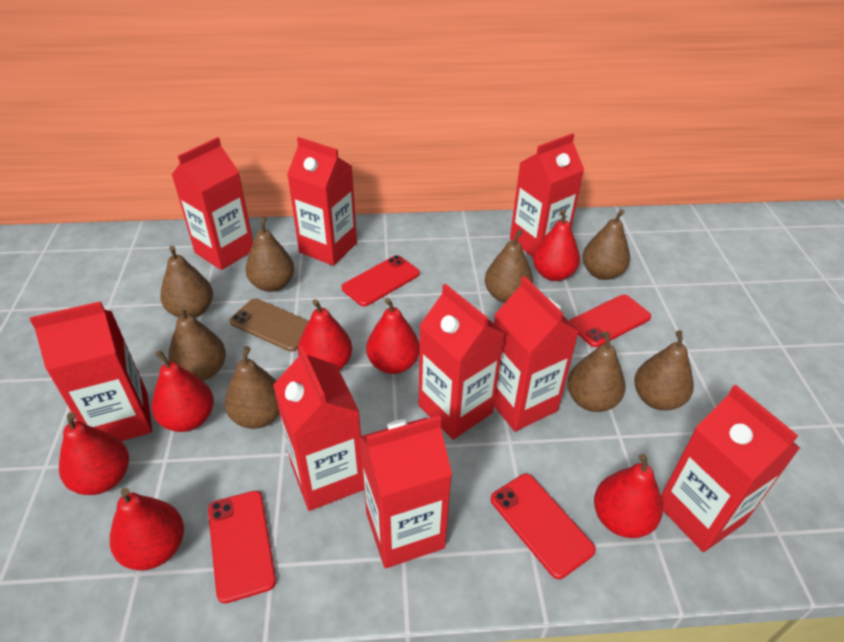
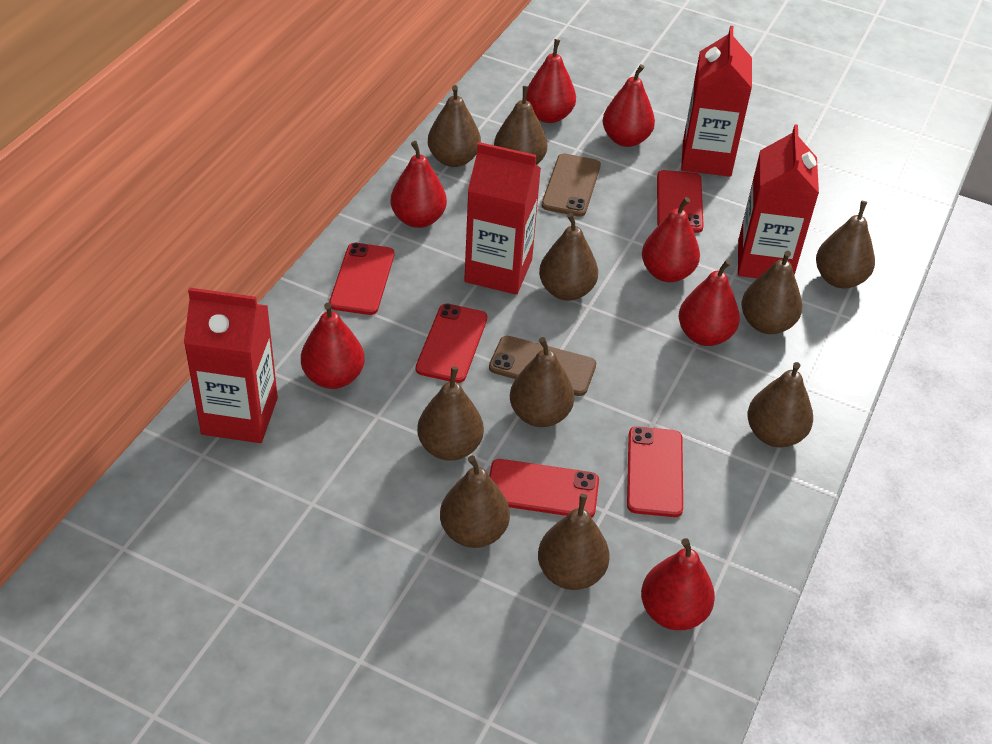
brown pear: [160,246,213,318] [168,305,226,381] [224,346,280,429] [245,216,294,292] [485,229,533,303] [567,331,625,412] [582,210,630,280] [634,330,694,411] = 8 -> [417,367,484,461] [428,85,481,167] [440,455,510,548] [494,86,547,165] [510,337,574,427] [538,494,610,590] [539,213,598,301] [741,251,802,334] [747,362,813,447] [816,201,875,288] = 10
brown phone: [230,298,309,352] = 1 -> [489,336,596,396] [542,154,601,217] = 2
red carton: [30,301,152,441] [172,137,253,270] [273,346,364,511] [287,137,357,266] [359,415,452,568] [419,284,505,440] [494,276,580,432] [510,133,584,257] [661,385,800,552] = 9 -> [184,287,278,443] [464,142,541,295] [681,26,752,177] [738,124,819,278] = 4
red phone: [208,491,276,604] [341,255,420,306] [491,474,596,579] [569,294,651,347] = 4 -> [329,243,394,315] [416,303,487,383] [489,459,599,518] [627,426,683,517] [657,170,704,233] = 5

